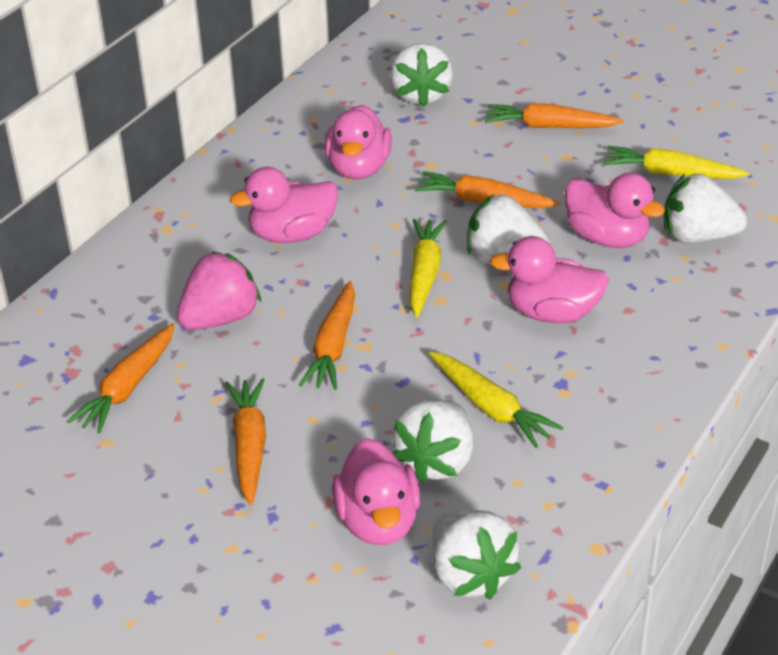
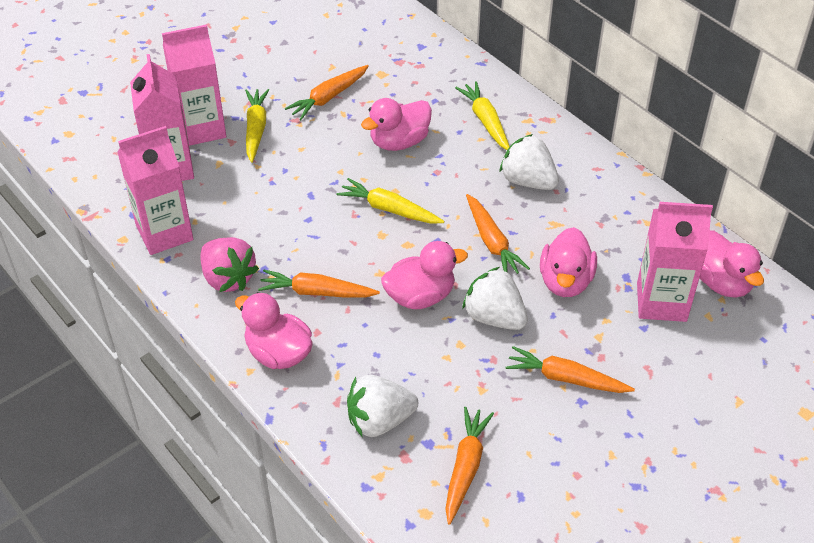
pink carton: none = 0 -> [117,126,193,255] [130,54,194,181] [162,25,226,146] [637,202,713,322] = 4
white strawberry: [390,43,453,107] [392,399,473,483] [432,509,521,599] [467,194,550,264] [664,174,747,243] = 5 -> [347,375,418,438] [462,267,528,330] [500,134,559,190] = 3

